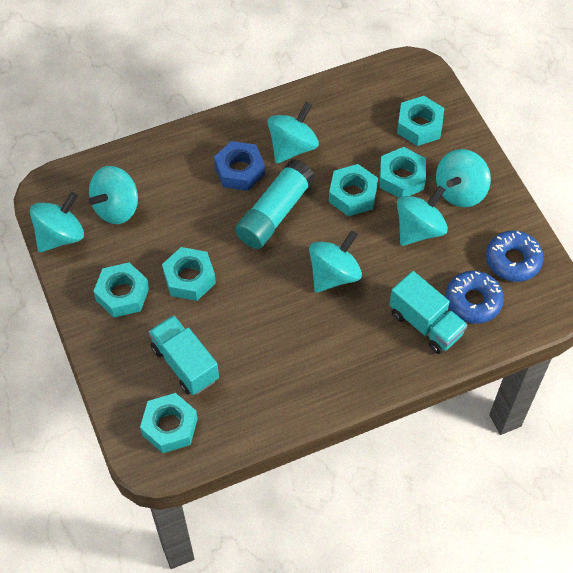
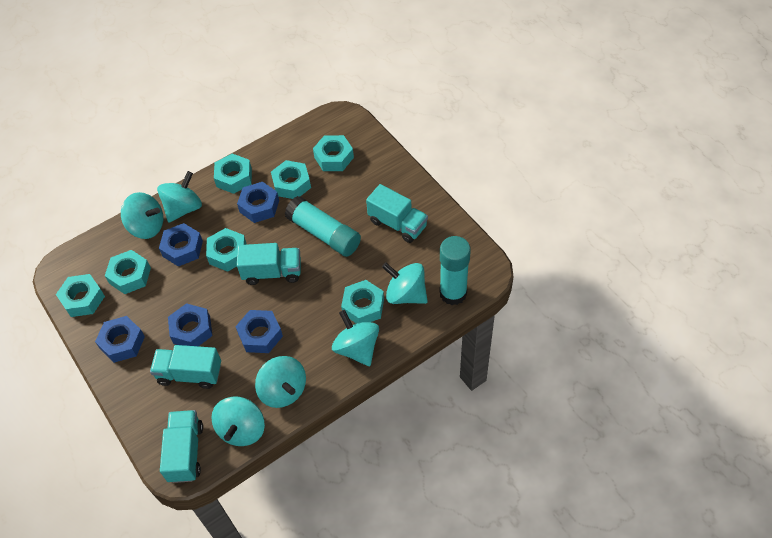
blue donut: [446,271,504,324] [486,231,543,282] = 2 -> none = 0
blue nut: [214,141,265,191] = 1 -> [95,316,145,363] [159,223,203,266] [168,303,213,346] [235,310,283,353] [237,182,279,223] = 5
turquoise glue stick: [235,159,315,249] = 1 -> [285,196,361,257] [440,236,471,305] = 2
turquoise nut: [93,263,149,318] [140,393,198,453] [162,247,216,301] [329,164,378,216] [379,147,426,198] [397,96,444,146] = 6 -> [56,274,105,317] [105,250,151,294] [206,228,247,272] [214,154,252,194] [271,160,311,199] [313,135,354,171] [341,280,384,324] = 7
turquoise truck: [149,315,219,395] [389,271,468,354] = 2 -> [150,345,221,389] [160,410,203,483] [237,243,301,285] [366,184,428,243] = 4

